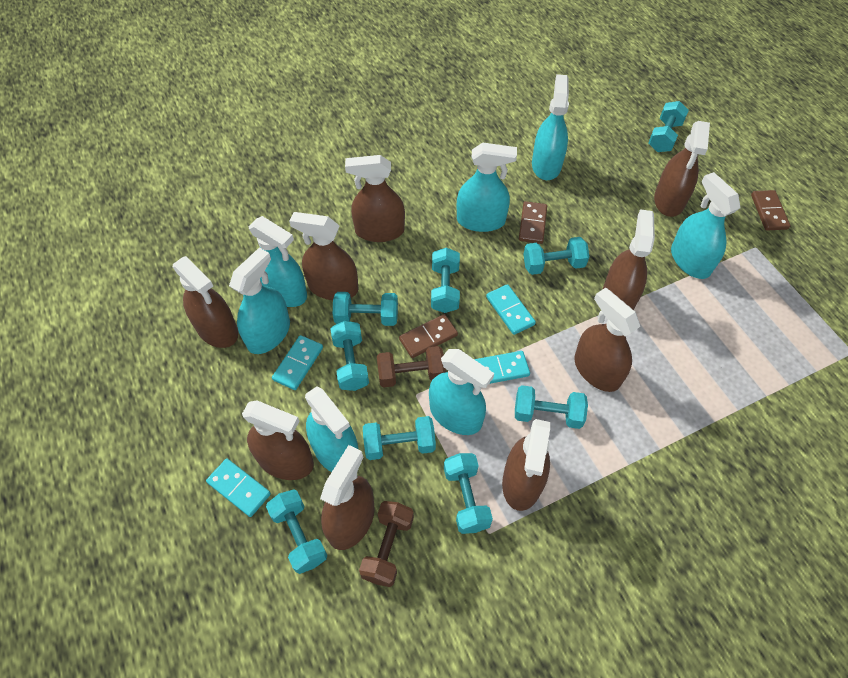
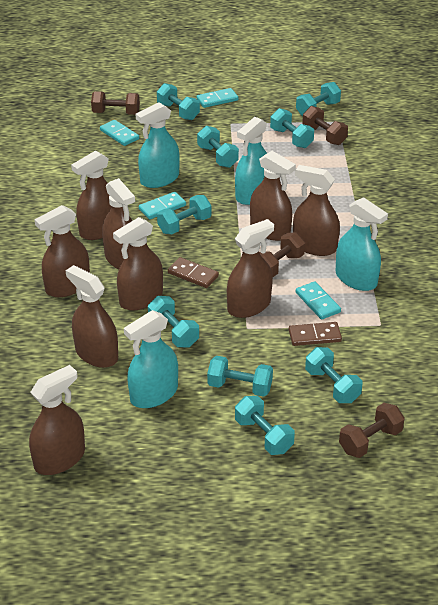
brown domino: [399,314,458,358] [519,201,547,244] [751,190,790,230] = 3 -> [168,257,219,288] [289,322,342,346] = 2
brown dumbbell: [359,501,414,587] [377,346,446,388] = 2 -> [91,91,140,115] [259,232,305,277] [302,106,348,145] [339,403,405,458] = 4
turquoise spray bottle: [229,248,290,354] [248,216,307,307] [305,386,358,472] [429,349,494,435] [457,142,517,232] [532,74,569,180] [671,172,740,279] = 7 -> [124,310,178,408] [136,102,180,188] [235,117,267,205] [336,197,388,291] = 4

